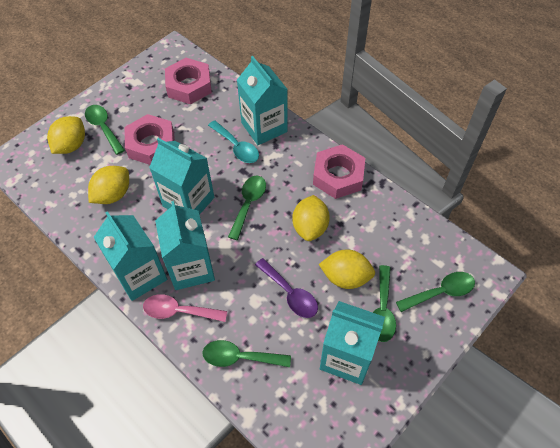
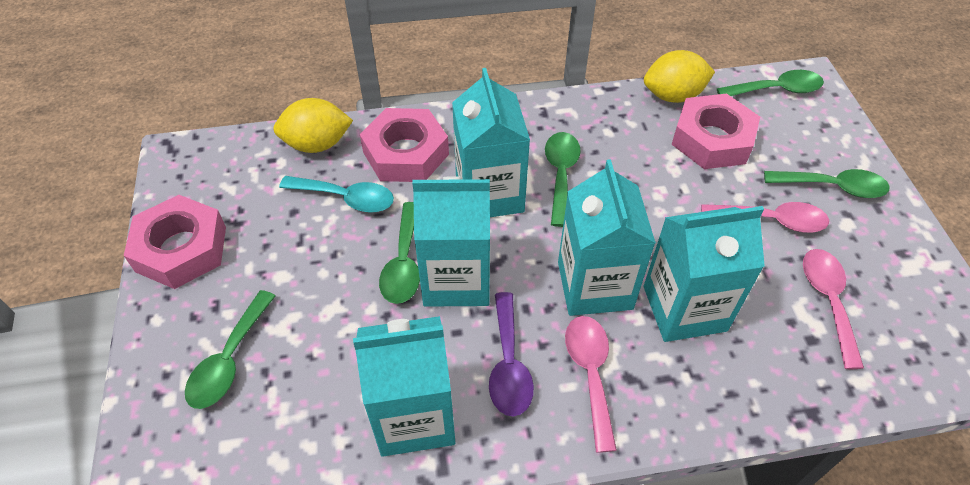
pink spoon: [143,294,227,322] = 1 -> [565,316,617,453] [701,202,829,233] [803,249,864,369] = 3
yellow lemon: [47,116,85,154] [88,166,129,204] [292,195,330,241] [319,249,375,289] = 4 -> [273,98,353,153] [644,50,715,103] = 2

